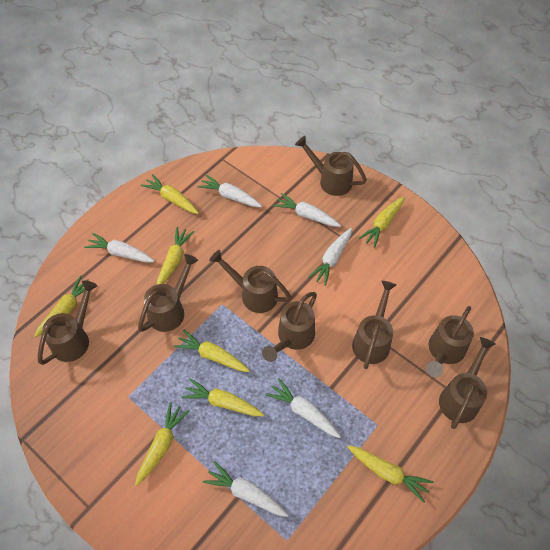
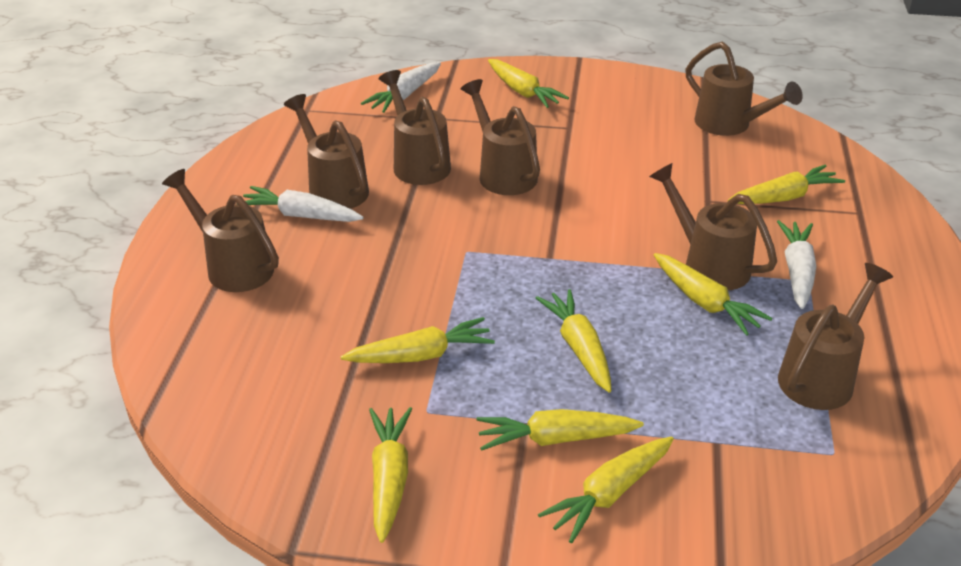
brown watering can: [38,281,97,365] [138,254,198,332] [209,250,292,313] [262,292,317,362] [295,136,367,196] [352,281,396,369] [426,306,474,377] [439,337,496,429] = 8 -> [162,169,279,292] [284,94,369,209] [379,70,451,185] [461,79,540,195] [649,163,777,290] [685,42,803,136] [778,263,893,410] = 7
white carrot: [84,233,155,263] [197,174,262,207] [203,461,288,517] [266,378,341,438] [273,193,341,227] [308,228,352,286] = 6 -> [236,186,364,222] [361,62,441,113] [777,220,816,309] = 3

